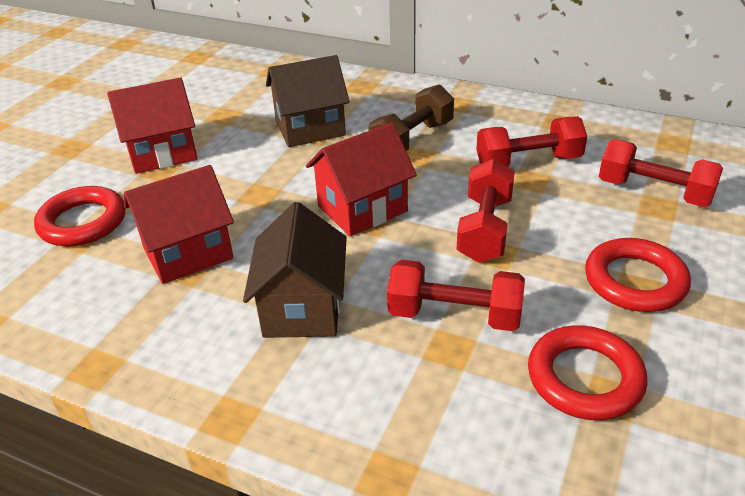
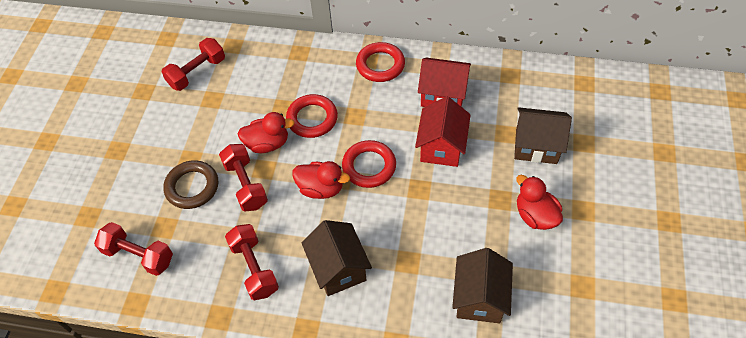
brown dumbbell: [369,85,454,151] = 1 -> none = 0
brown house: [243,202,347,338] [266,55,350,147] = 2 -> [302,220,372,296] [452,248,513,323] [514,107,572,164] = 3
brown ring: none = 0 -> [163,160,218,209] = 1
red duck: none = 0 -> [238,112,295,153] [292,161,350,199] [516,175,563,230] = 3
red house: [107,78,197,174] [124,165,234,284] [306,123,417,236] = 3 -> [415,97,471,167] [418,58,471,107] = 2

